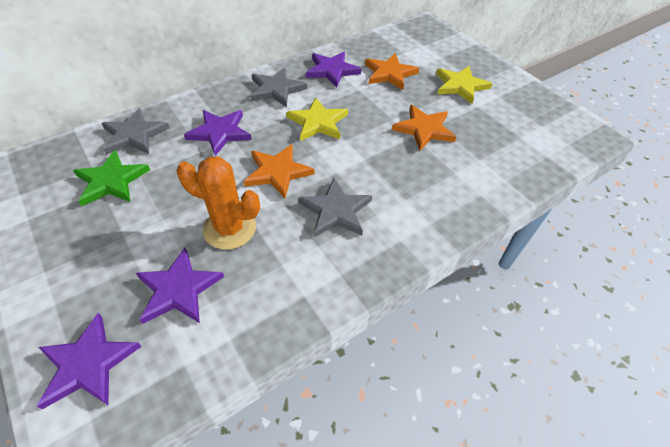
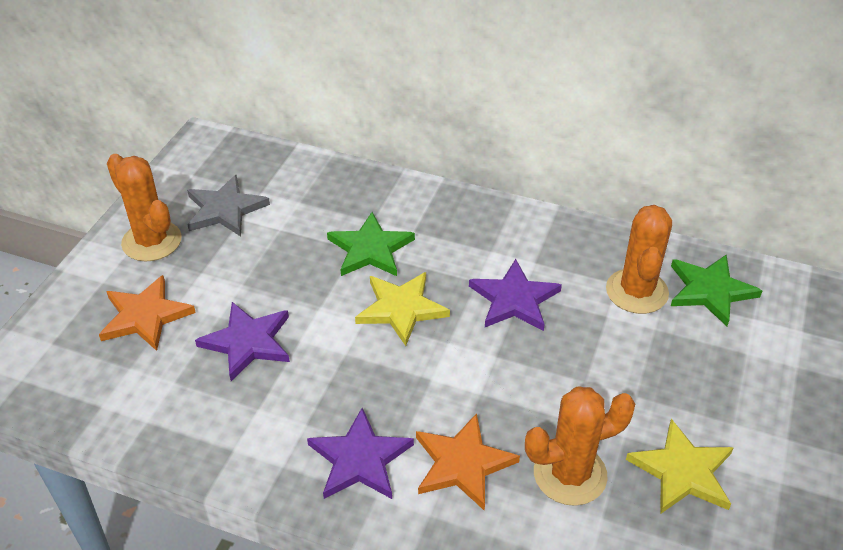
green star: [73,150,150,206] = 1 -> [327,212,415,276] [671,254,762,326] = 2
grey star: [102,108,170,155] [250,67,307,107] [298,178,372,237] = 3 -> [187,175,270,236] = 1
orange cactus: [177,157,260,250] = 1 -> [107,154,182,261] [525,386,635,506] [606,205,672,314] = 3
orange star: [244,144,314,198] [365,53,419,90] [392,105,456,151] = 3 -> [99,275,196,351] [416,413,520,511] = 2
purple star: [37,313,142,409] [136,248,224,324] [184,110,252,156] [306,52,361,88] = 4 -> [195,302,290,381] [307,408,414,499] [469,259,562,331] = 3

